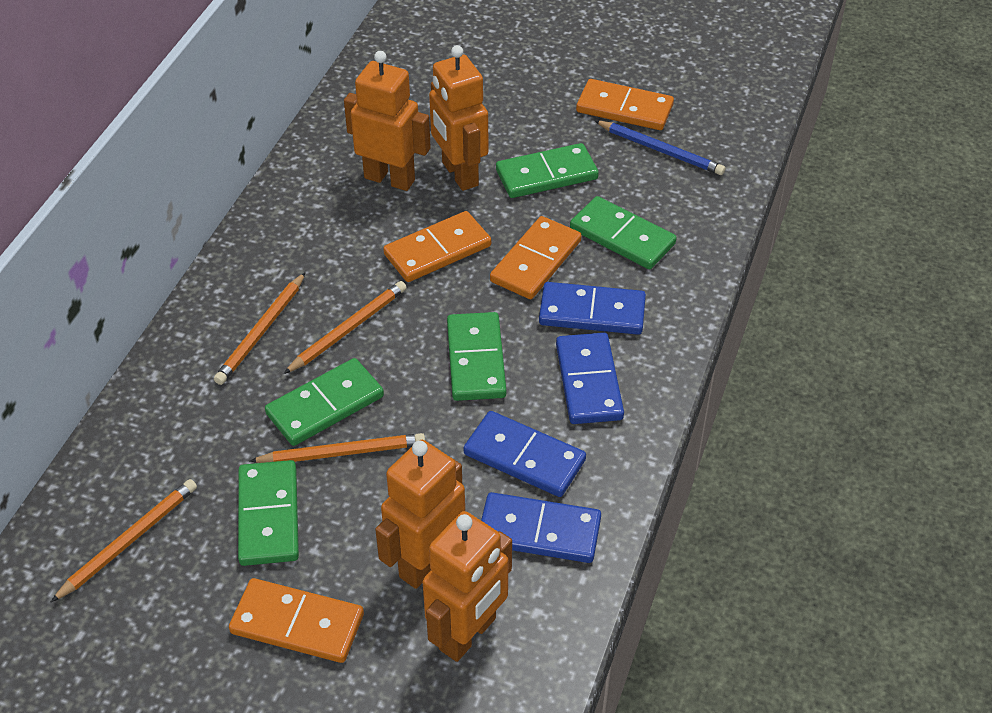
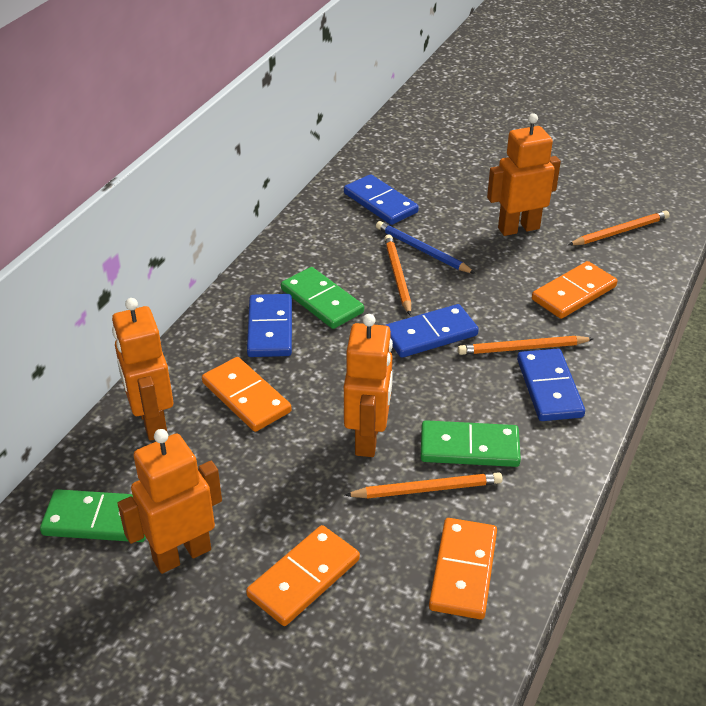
green domino: [238,460,299,566] [265,358,384,446] [447,312,506,401] [496,143,599,198] [570,196,676,269] = 5 -> [40,489,146,542] [281,267,364,329] [421,420,521,467] = 3

